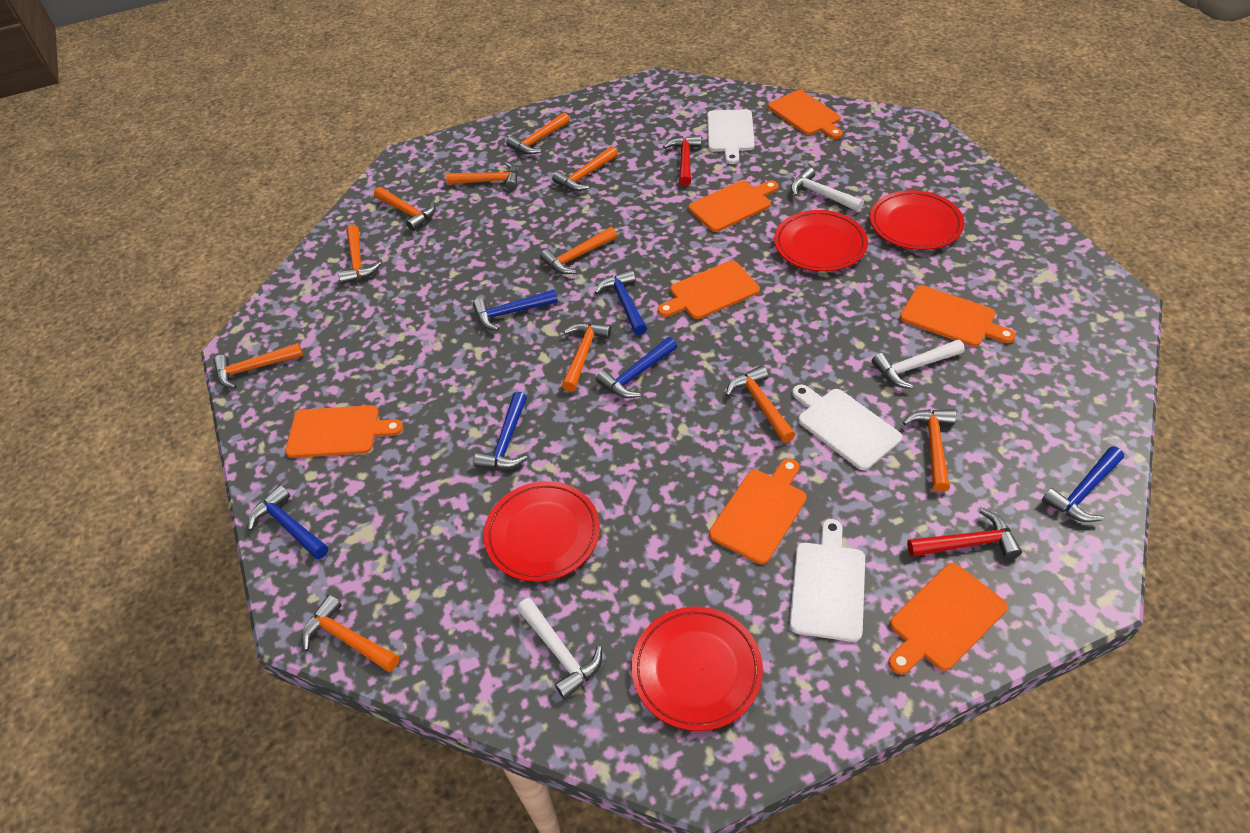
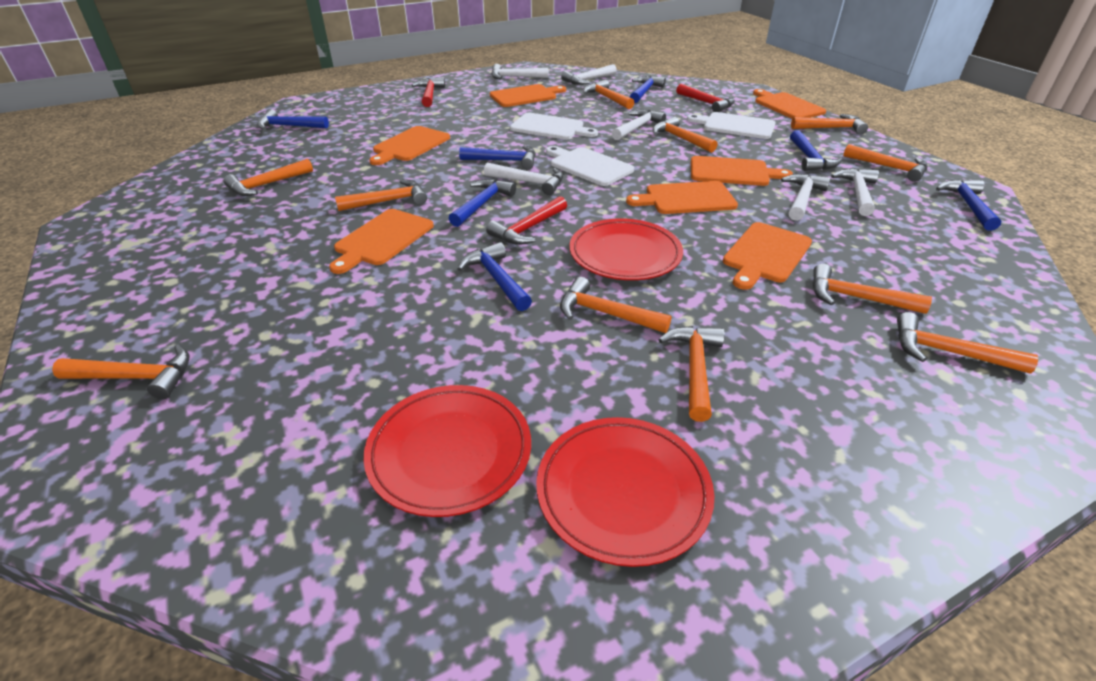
blue hammer: [248,485,328,560] [473,290,558,331] [474,392,527,469] [595,270,647,335] [596,337,677,398] [1042,446,1124,522] = 6 -> [257,109,329,130] [448,179,516,227] [458,242,532,311] [459,145,536,170] [630,76,666,103] [790,130,842,171] [936,179,1002,231] = 7
red hammer: [663,135,701,186] [907,509,1022,559] = 2 -> [412,77,445,107] [486,196,567,245] [676,84,735,112] = 3
red plate: [484,481,600,582] [631,606,763,731] [774,210,868,272] [870,190,964,250] = 4 -> [364,385,531,517] [536,417,715,567] [569,218,683,280] = 3
white hammer: [517,598,602,699] [791,167,864,212] [872,339,965,389] = 3 -> [484,163,563,195] [491,64,548,79] [561,64,617,85] [612,110,666,140] [781,174,830,221] [831,168,879,216] = 6

